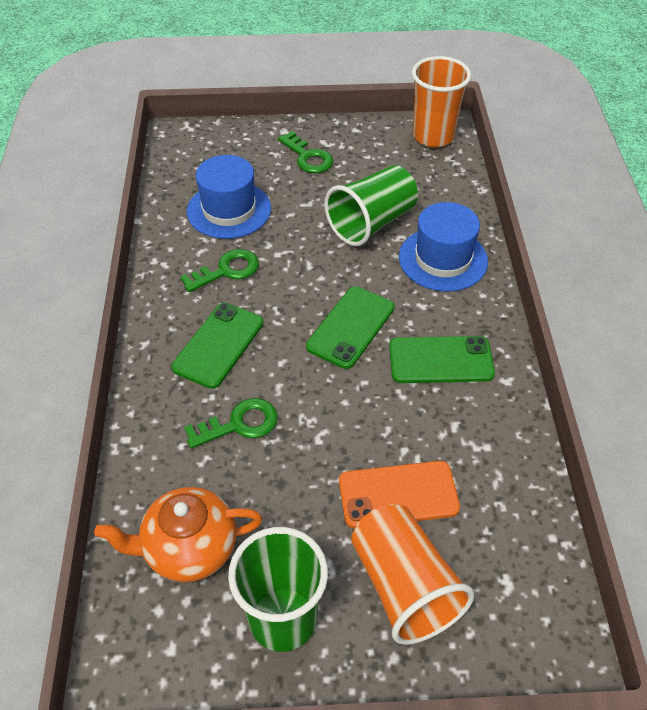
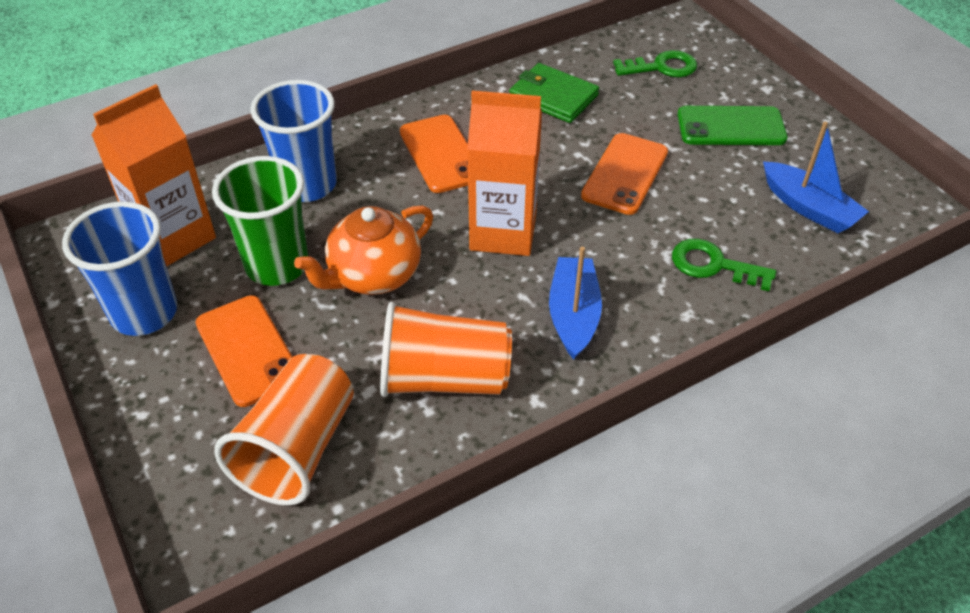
blue boat: none = 0 -> [549,247,602,360] [763,122,869,233] = 2
blue cup: none = 0 -> [62,202,177,336] [251,80,337,202] = 2
blue hat: [187,155,271,239] [399,202,488,291] = 2 -> none = 0
green cup: [228,527,328,652] [324,165,418,246] = 2 -> [212,156,308,286] = 1
green key: [180,249,259,292] [184,398,278,448] [278,131,333,173] = 3 -> [613,50,697,77] [672,238,776,291] = 2
green phone: [172,303,263,389] [306,286,394,369] [389,336,495,383] = 3 -> [677,106,788,145] = 1
green wallet: none = 0 -> [509,63,599,123] = 1
orange carton: none = 0 -> [91,84,216,267] [467,91,542,256] = 2
orange phone: [339,461,460,528] = 1 -> [196,295,292,407] [400,115,468,193] [581,133,668,215] = 3

